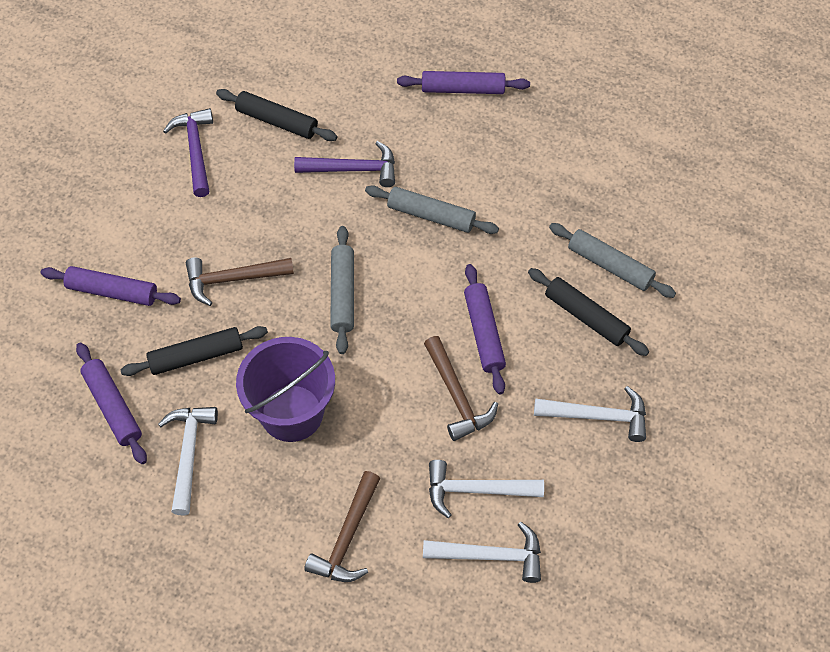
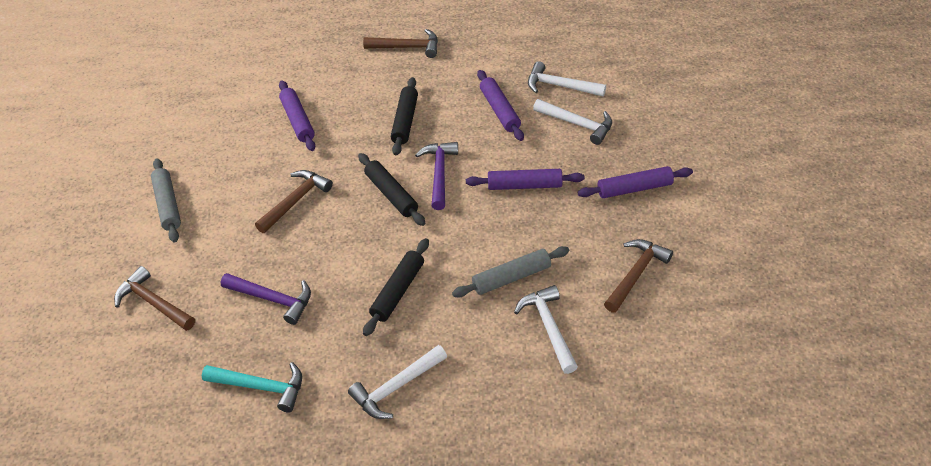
brown hammer: [186,257,294,306] [304,471,380,582] [424,336,498,441] = 3 -> [114,266,195,331] [255,170,333,233] [363,29,438,58] [604,239,673,313] = 4
grey rolling pin: [330,226,354,354] [365,185,499,234] [549,223,676,298] = 3 -> [151,158,181,243] [452,246,569,298] = 2
purple bucket: [236,337,335,442] = 1 -> none = 0
turquoise hammer: none = 0 -> [202,362,302,413] = 1

